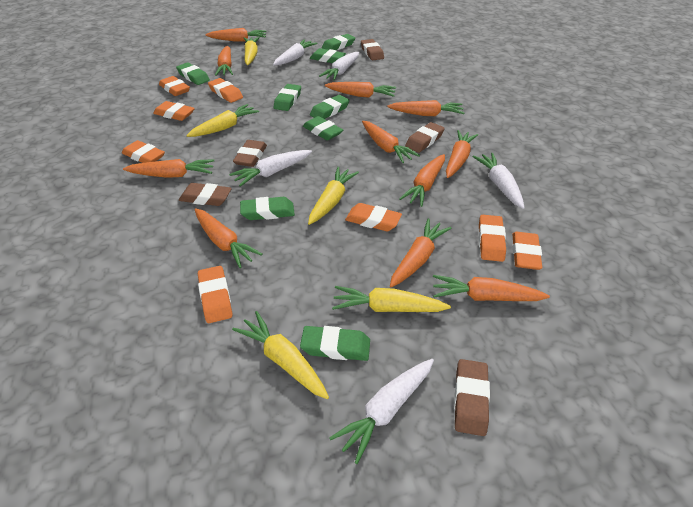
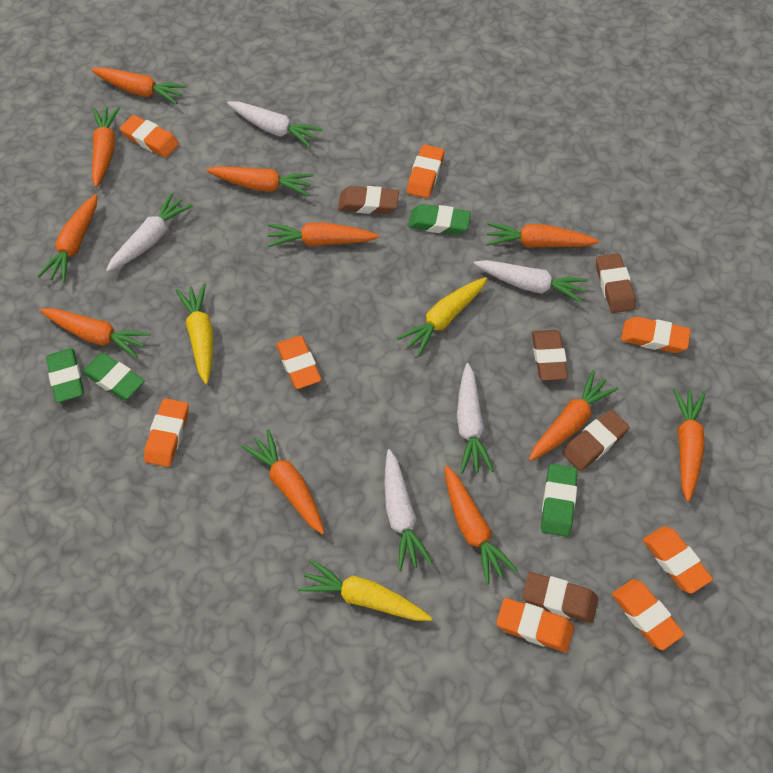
green eraser: [176,62,210,85] [240,197,295,220] [274,84,301,111] [300,326,370,361] [303,116,343,140] [310,48,346,63] [310,95,349,119] [322,34,355,50] = 8 -> [46,348,84,403] [82,353,145,400] [408,204,471,235] [541,464,578,537] = 4
yellow carrot: [186,104,259,137] [232,311,329,399] [244,37,260,65] [308,167,359,225] [332,286,451,312] = 5 -> [176,284,213,384] [298,559,432,621] [397,277,487,357] = 3

